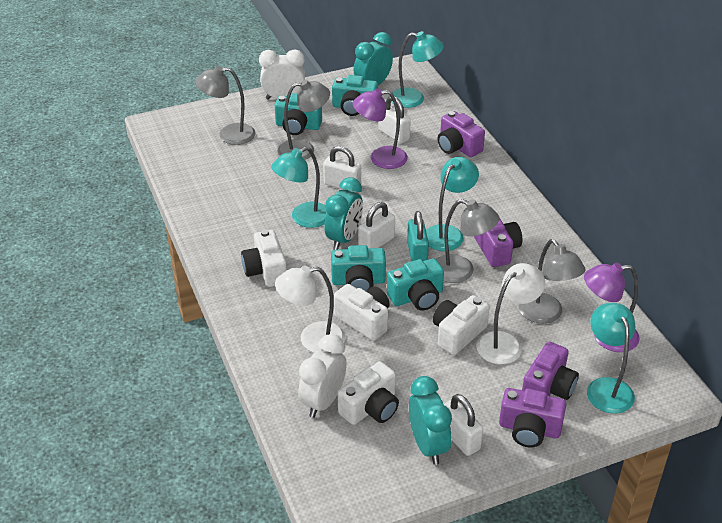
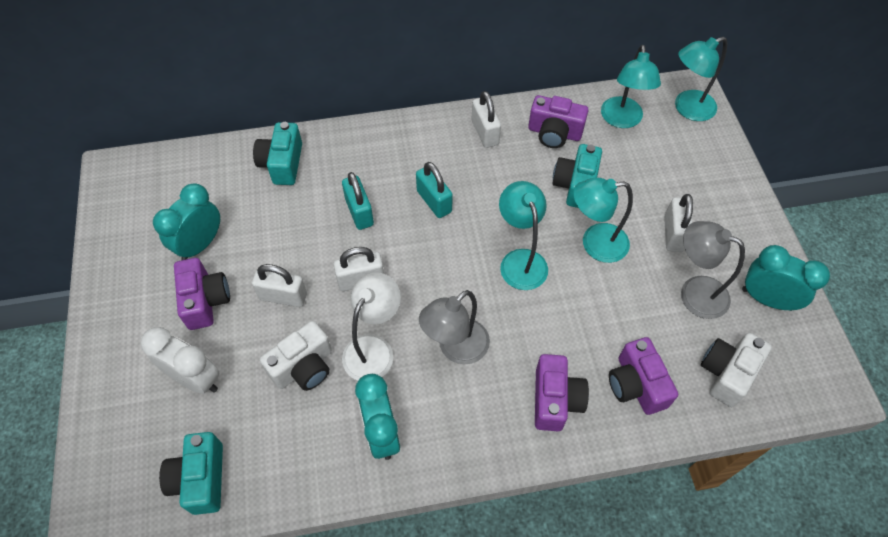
grey lamp: [195,66,256,145] [277,79,330,160] [436,199,499,283] [519,239,586,324] = 4 -> [419,290,490,364] [681,221,745,319] = 2
purple lamp: [353,88,408,169] [584,263,640,352] = 2 -> none = 0
turquoise camera: [275,93,322,135] [331,245,386,291] [332,75,378,116] [387,258,444,310] = 4 -> [159,432,223,515] [253,122,302,185] [552,144,602,208] = 3
turquoise padlock: [407,211,429,261] = 1 -> [342,172,374,230] [416,162,453,218] = 2
white camera: [241,229,287,287] [334,284,390,341] [338,362,399,425] [433,295,490,355] = 4 -> [260,321,332,391] [701,333,772,407] = 2
white clock: [259,49,305,99] [298,334,347,418] = 2 -> [141,327,219,394] = 1
white lamp: [275,266,345,353] [476,263,545,364] = 2 -> [342,272,401,380] = 1

